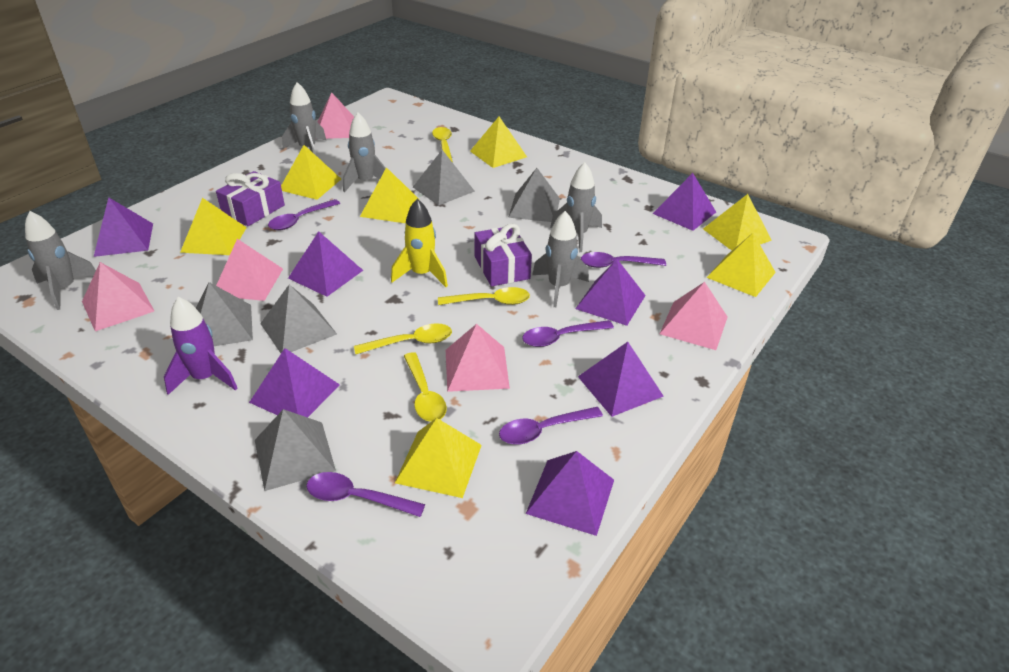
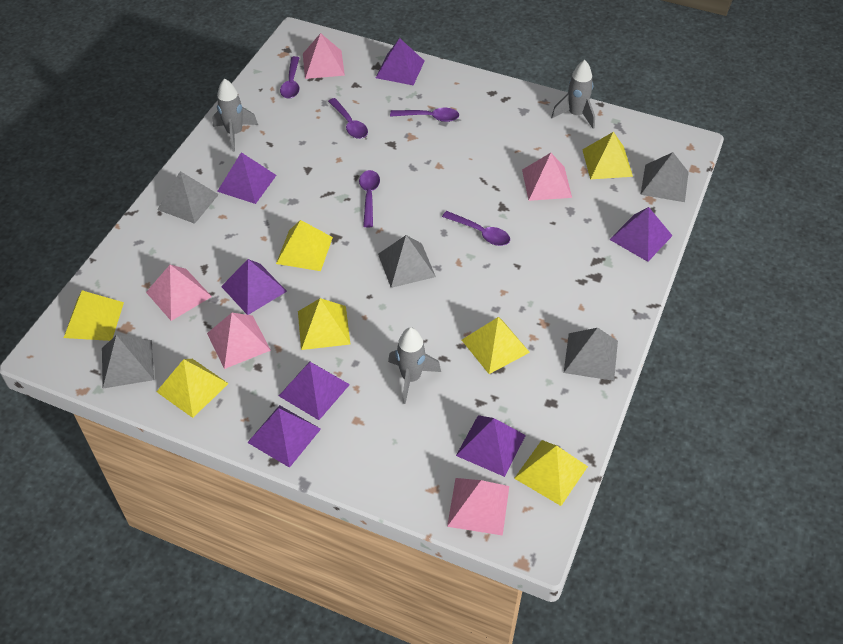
grey rocket: [25,211,96,310] [282,82,326,155] [343,112,386,192] [532,211,589,307] [550,162,602,252] = 5 -> [212,78,258,152] [388,327,441,404] [551,60,595,129] = 3
purple gift: [216,171,285,226] [474,224,532,286] = 2 -> none = 0
purple rocket: [164,297,238,395] = 1 -> none = 0
yellow rocket: [391,199,448,287] = 1 -> none = 0
yellow spoon: [354,323,452,354] [404,352,447,422] [432,127,453,162] [438,287,530,305] = 4 -> none = 0

